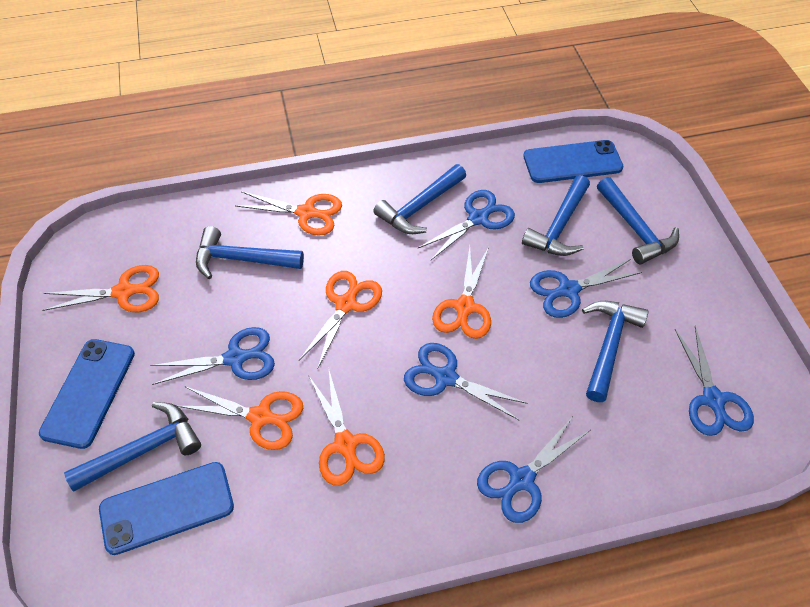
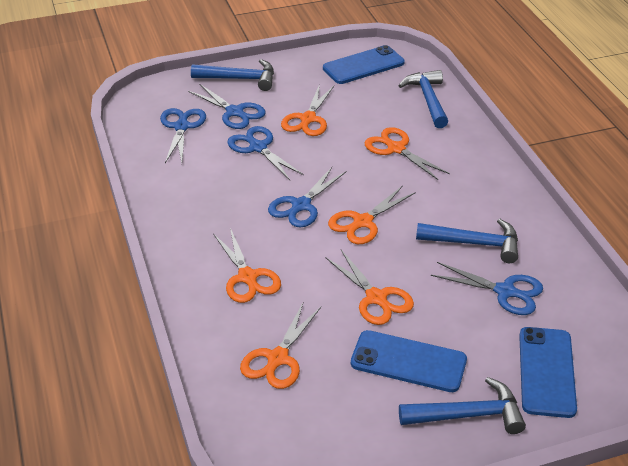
blue hammer: [64,402,201,491] [196,226,304,279] [373,164,466,234] [522,175,590,256] [582,301,649,402] [597,177,679,265] = 6 -> [191,59,274,91] [398,70,448,128] [399,377,526,434] [416,219,518,263] = 4
blue scissors: [150,327,275,385] [404,343,528,420] [418,190,515,261] [477,416,590,523] [530,259,642,318] [675,326,754,436] = 6 -> [160,108,206,163] [188,84,266,129] [227,126,304,180] [268,167,346,228] [431,262,543,315] = 5

